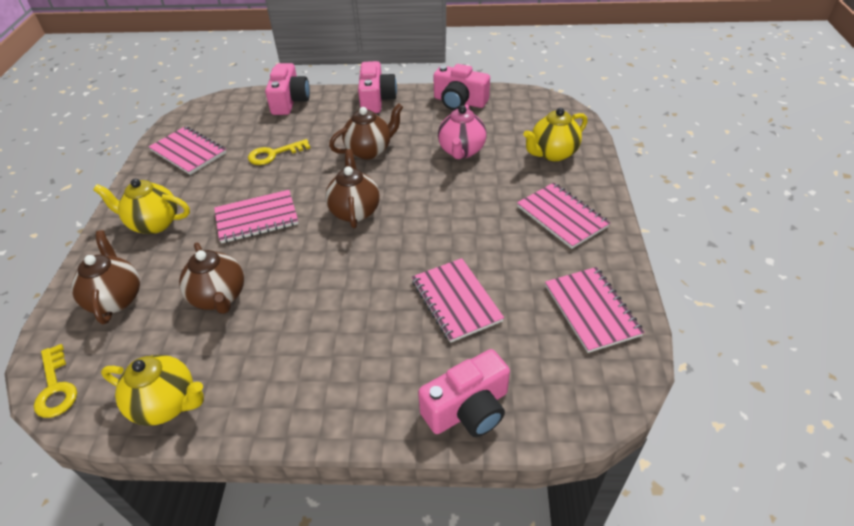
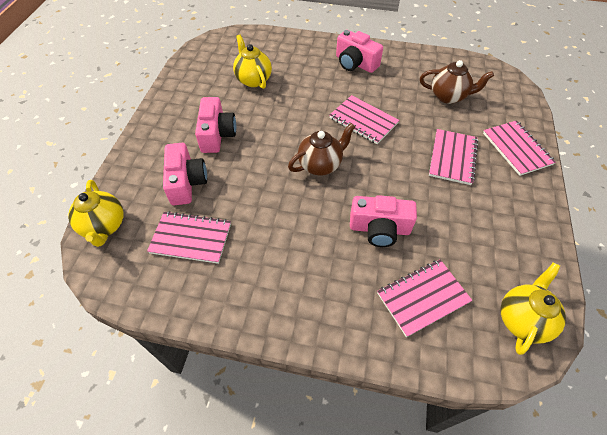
brown teapot: [71,230,140,324] [179,243,244,314] [325,149,380,228] [329,103,403,159] = 4 -> [288,123,355,175] [420,60,494,104] = 2
pink teapot: [438,105,486,159] = 1 -> none = 0
yellow key: [34,344,77,418] [248,139,310,165] = 2 -> none = 0

